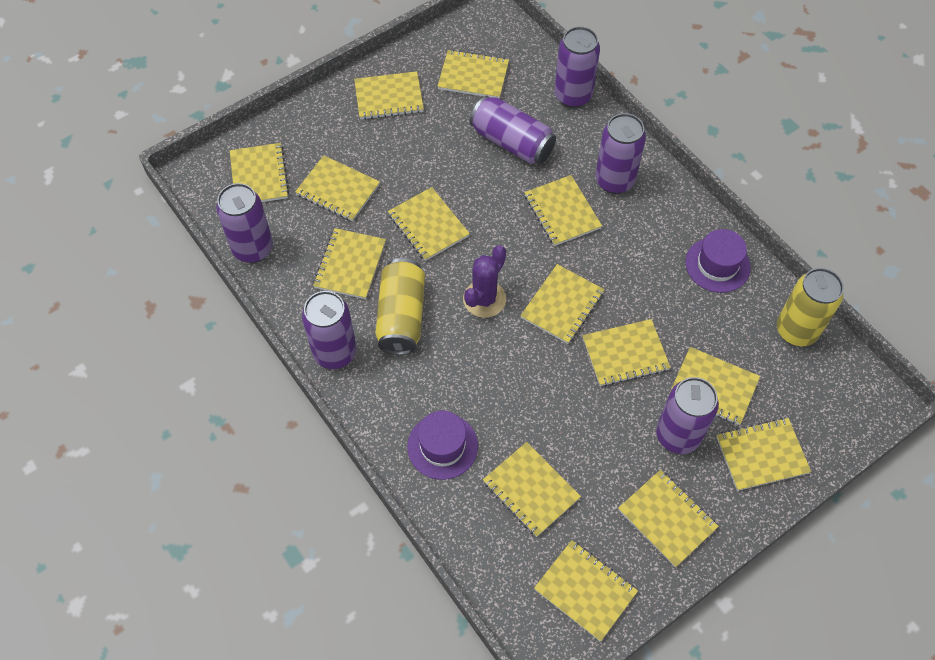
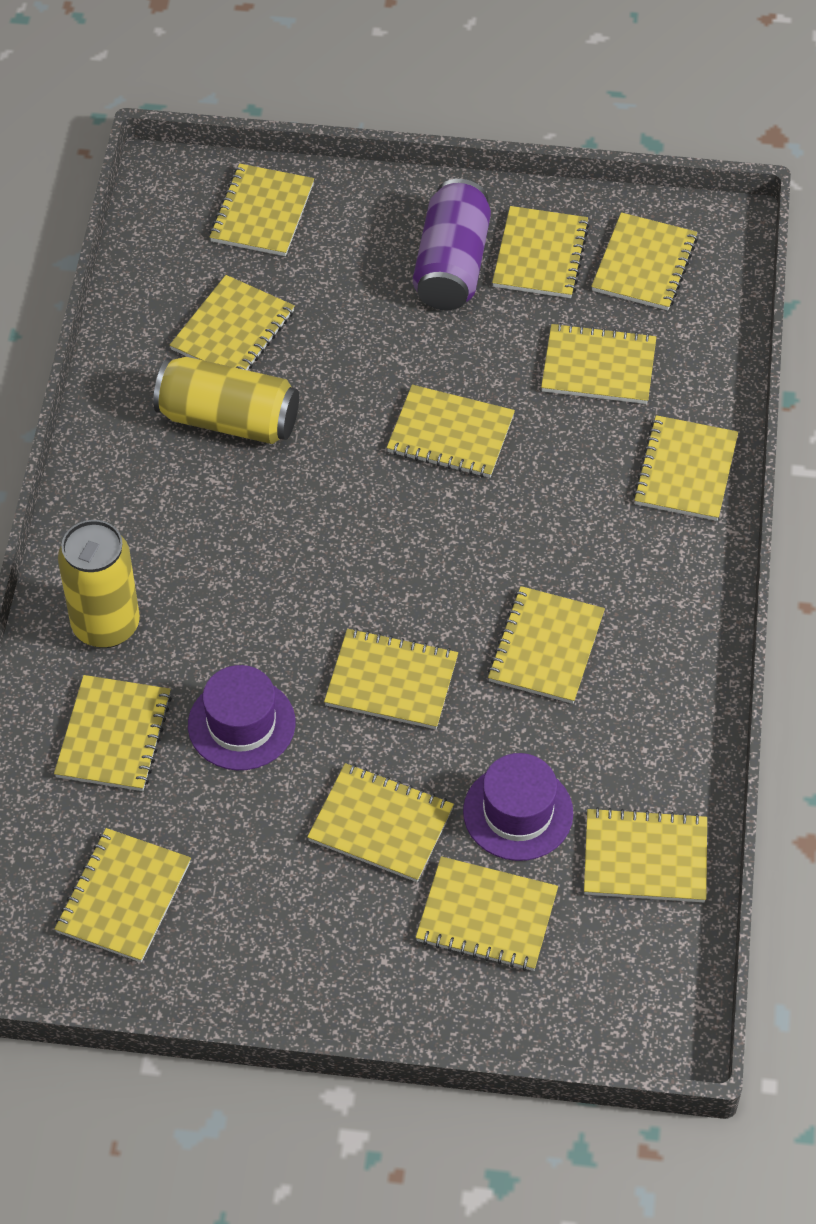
purple cactus: [463,245,506,318] = 1 -> none = 0
purple can: [216,183,273,263] [302,291,357,369] [470,96,556,164] [554,26,600,108] [595,113,646,194] [656,377,719,454] = 6 -> [413,179,491,310] = 1

